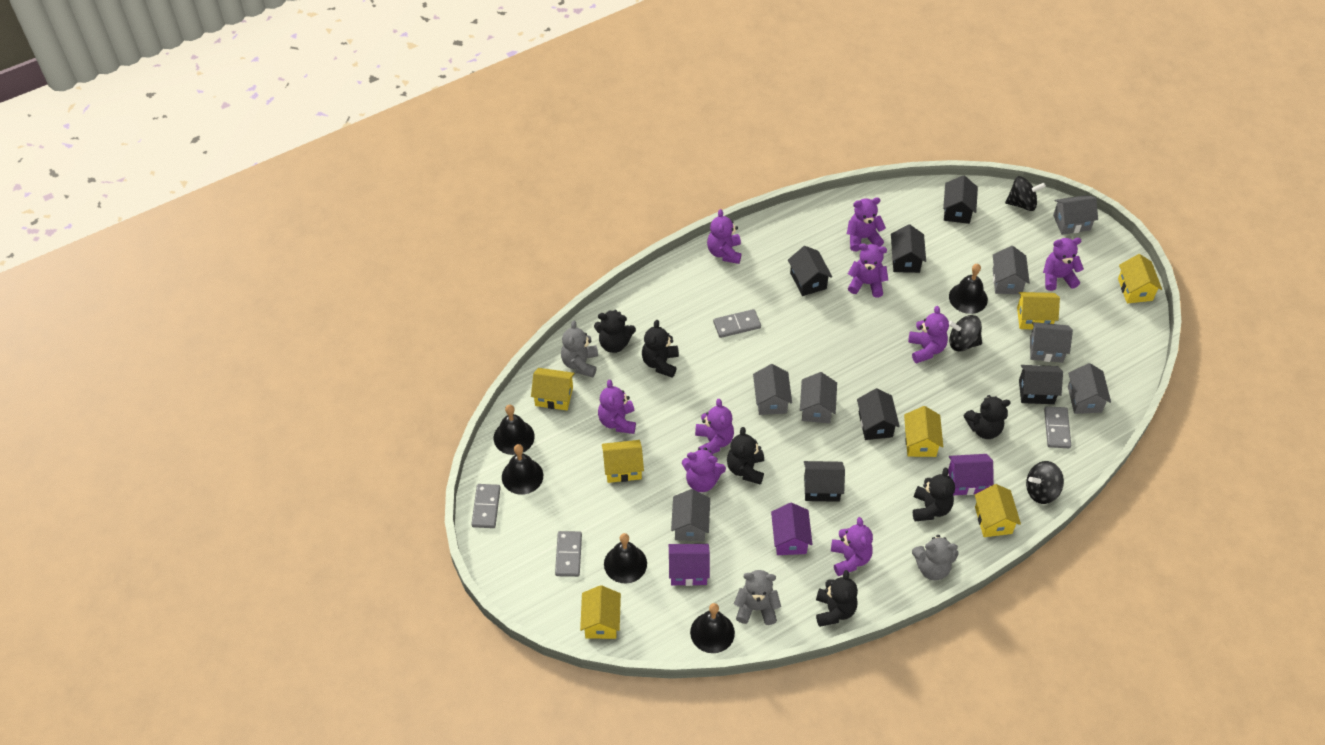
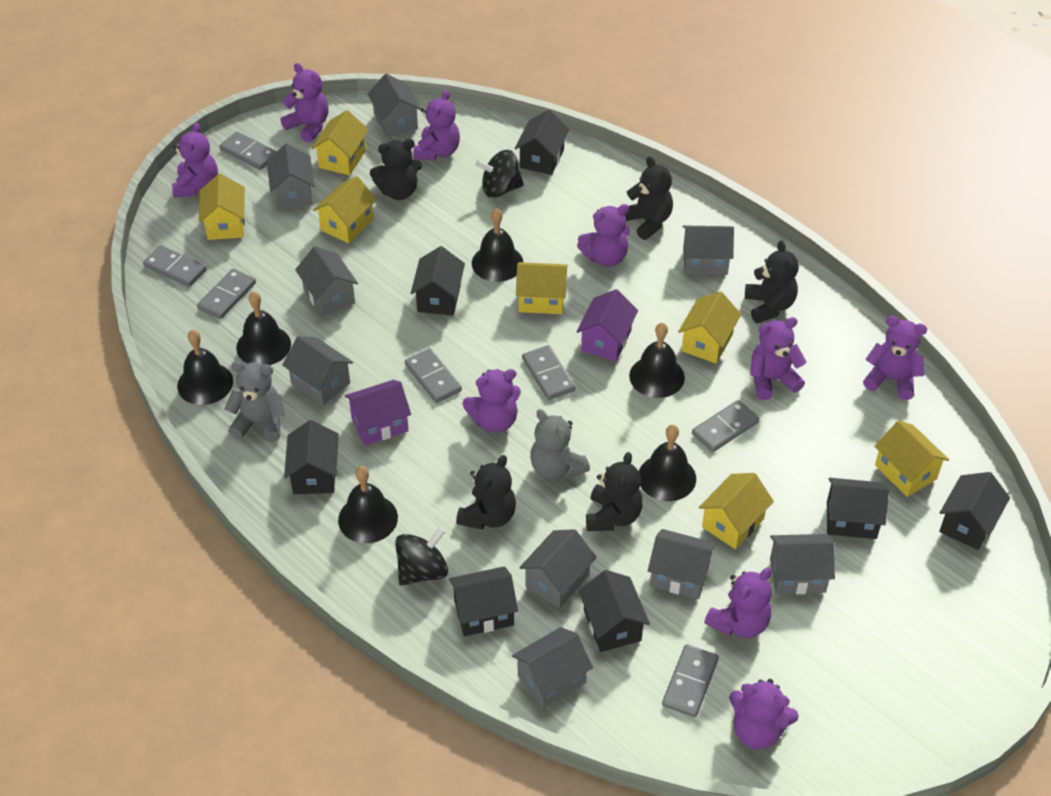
black bell: [494,405,535,455] [502,444,543,495] [604,533,647,583] [690,603,735,653] [949,264,988,314] = 5 -> [177,330,233,405] [236,291,291,365] [338,466,398,543] [472,208,523,282] [629,323,685,398] [639,425,696,501] = 6
black house: [788,246,832,296] [804,461,845,502] [857,388,900,440] [891,224,926,273] [943,175,978,224] [1019,365,1063,404] = 6 -> [284,420,339,494] [411,246,465,315] [449,566,518,636] [515,110,569,175] [578,570,650,652] [827,478,889,539] [939,472,1010,550] = 7
black spinning top: [949,315,982,352] [1005,176,1046,211] [1026,461,1064,504] = 3 -> [395,527,448,586] [476,150,524,198] = 2
black teddy bear: [594,309,636,353] [642,320,679,378] [727,427,764,485] [816,570,858,627] [913,468,955,521] [963,395,1011,439] = 6 -> [370,139,422,200] [456,455,516,530] [586,452,643,531] [625,156,673,240] [745,240,799,323] = 5
grey domino: [471,484,501,528] [555,531,582,577] [713,309,761,338] [1044,406,1071,448] = 4 -> [143,245,207,287] [197,269,256,319] [219,132,277,170] [405,348,462,403] [522,345,575,400] [662,644,719,717] [692,400,759,452] = 7
grey house: [671,489,710,542] [753,364,792,415] [800,372,837,423] [993,246,1030,294] [1030,322,1073,363] [1053,195,1098,235] [1068,363,1111,414] = 7 -> [267,144,314,209] [282,336,353,405] [295,246,358,316] [368,73,421,137] [512,627,593,709] [519,529,597,609] [648,529,716,599] [683,226,734,275] [770,534,835,594] = 9
grey teddy bear: [561,321,598,378] [734,570,781,625] [912,535,958,580] = 3 -> [225,362,285,442] [530,409,590,480] = 2
purple house: [669,544,710,586] [771,503,813,555] [948,454,994,495] = 3 -> [345,380,411,446] [576,289,638,361] = 2

